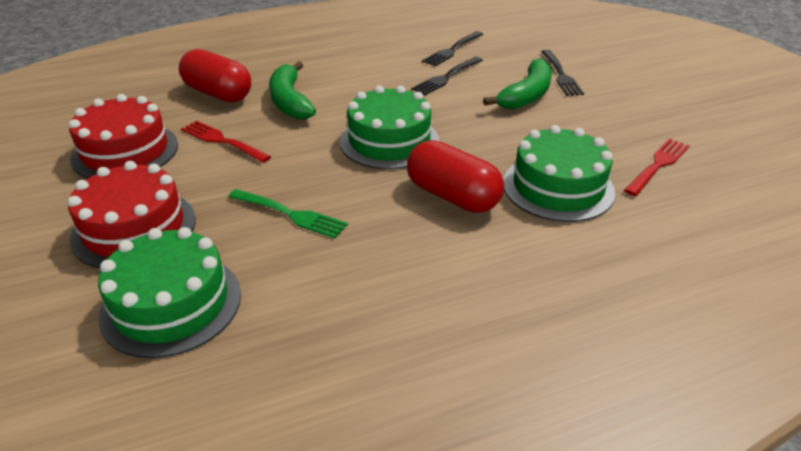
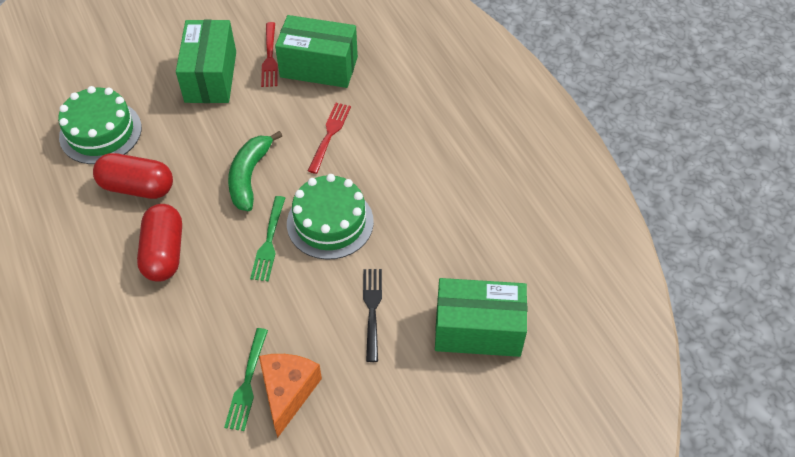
black fork: [411,57,483,95] [422,31,483,66] [541,50,584,96] = 3 -> [363,269,382,362] = 1
green banana: [269,61,316,120] [483,58,552,109] = 2 -> [228,131,282,211] = 1
green box: none = 0 -> [176,19,236,103] [275,15,358,88] [435,278,527,357] = 3
green cake: [98,227,241,358] [340,86,439,169] [503,125,615,222] = 3 -> [58,86,142,164] [287,174,374,260] = 2
green fork: [228,189,348,239] = 1 -> [224,328,268,431] [250,196,285,282] = 2
orange cheese: none = 0 -> [259,354,322,438] = 1
red cake: [68,161,196,268] [69,94,178,178] = 2 -> none = 0

